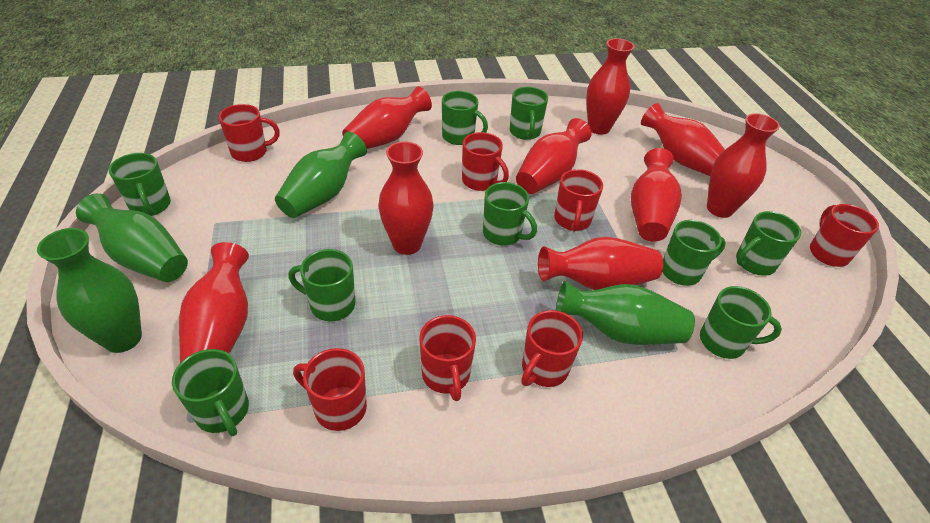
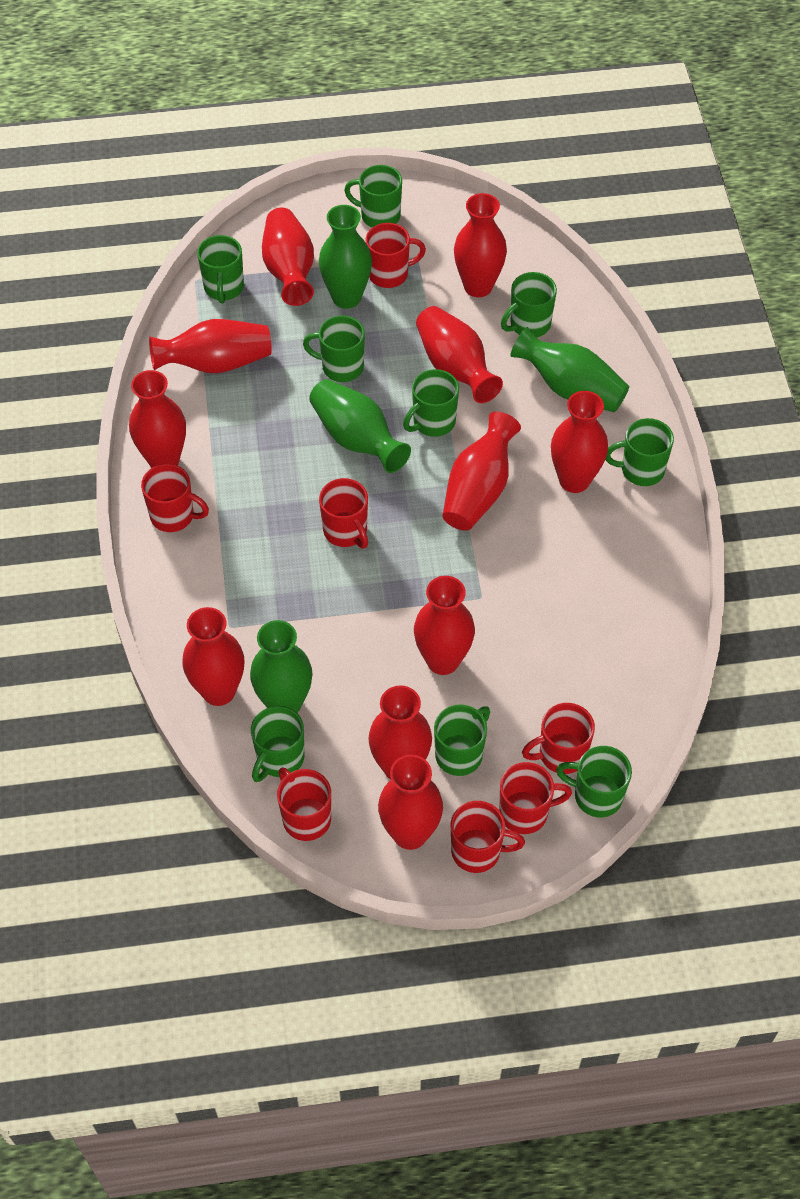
red vase: [179,242,249,363] [342,86,432,149] [378,141,433,255] [516,118,592,194] [538,237,663,290] [586,38,635,135] [631,148,682,242] [641,103,725,176] [707,113,780,218] = 9 -> [129,370,186,468] [149,319,272,373] [182,607,244,706] [262,208,314,306] [368,685,432,780] [378,755,443,850] [414,576,475,675] [416,306,503,403] [443,411,521,531] [454,193,507,297] [551,391,608,493] = 11

